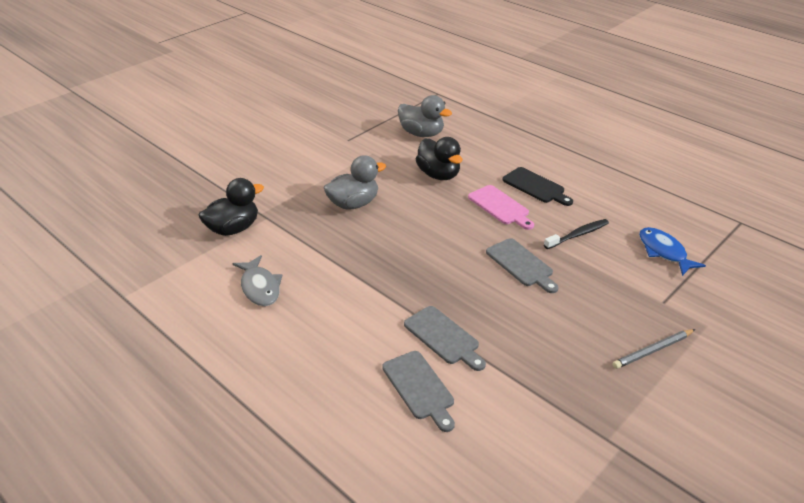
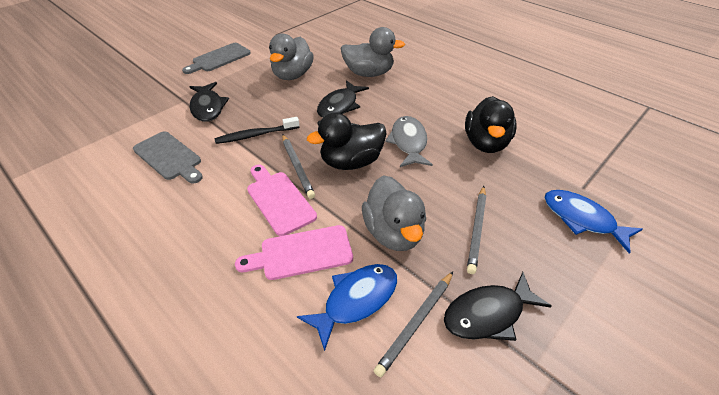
black cutting board: [503,167,573,206] = 1 -> none = 0
black fish: none = 0 -> [190,82,229,122] [317,80,369,118] [444,272,552,341] = 3
blue fish: [639,227,706,276] = 1 -> [297,264,397,351] [544,190,643,253] = 2
grey cutting board: [382,351,455,432] [404,306,486,371] [486,238,559,293] = 3 -> [133,131,203,184] [182,43,251,74] = 2
grey duck: [324,155,386,210] [398,95,452,137] = 2 -> [269,33,314,80] [341,27,405,77] [362,175,426,251] = 3
grey pencil: [613,329,695,369] = 1 -> [282,134,315,199] [374,271,453,377] [467,186,486,274] = 3
pink cutting board: [468,185,534,230] = 1 -> [235,225,353,280] [247,165,317,236] = 2

